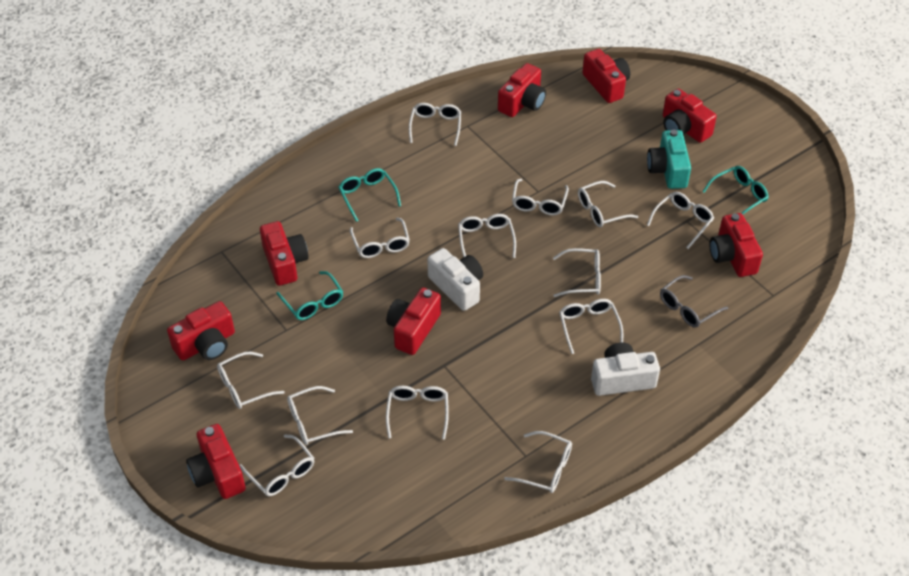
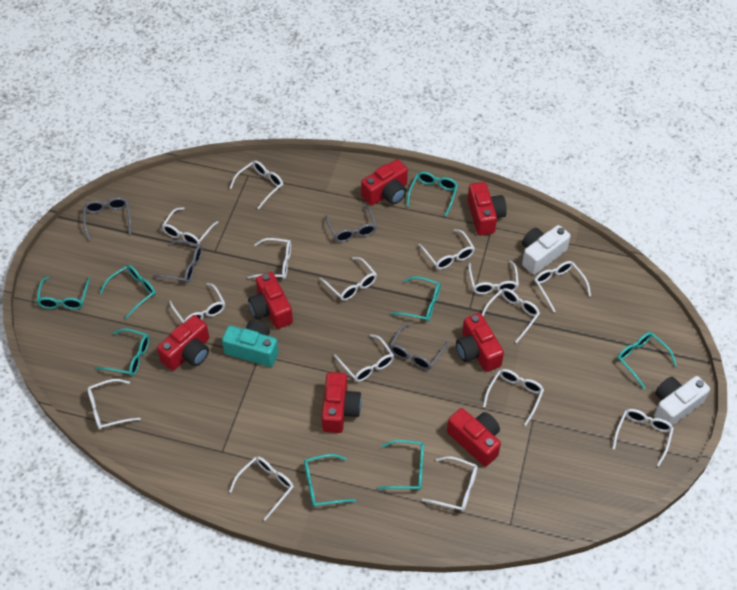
grey glasses: [660,275,728,328] = 1 -> [83,197,131,241] [152,240,202,283] [325,206,377,242] [390,324,448,370] = 4
red camera: [167,301,235,360] [186,424,246,499] [260,221,309,286] [386,288,441,355] [498,63,546,117] [582,49,630,103] [663,89,717,143] [710,213,763,277] = 8 -> [157,315,209,371] [248,272,293,329] [322,372,362,433] [361,159,408,206] [447,408,501,467] [456,313,504,372] [467,182,507,236] = 7
turquoise glasses: [276,271,343,320] [338,168,401,222] [702,166,769,214] = 3 -> [36,276,90,309] [96,328,149,376] [100,265,156,319] [304,454,356,507] [378,440,424,490] [390,276,441,322] [407,172,458,217] [617,332,677,389] = 8
white glasses: [217,352,285,409] [239,434,314,496] [287,386,353,445] [350,218,410,258] [386,386,449,440] [409,103,461,146] [458,214,516,258] [504,431,572,493] [512,179,569,215] [553,248,601,297] [559,299,623,354] [578,181,638,227] [647,192,714,249] = 13 -> [87,379,141,430] [162,207,219,246] [169,283,225,323] [229,456,294,521] [230,160,283,210] [247,238,291,279] [319,257,377,301] [334,334,394,382] [418,229,475,270] [422,456,478,512] [468,261,519,294] [482,288,540,343] [483,369,544,426] [534,261,591,312] [612,409,674,466] = 15

